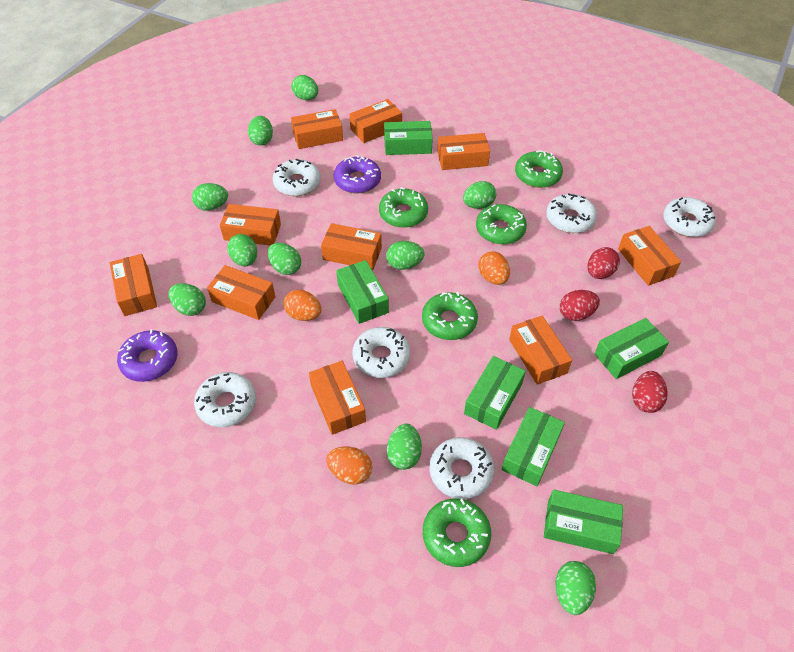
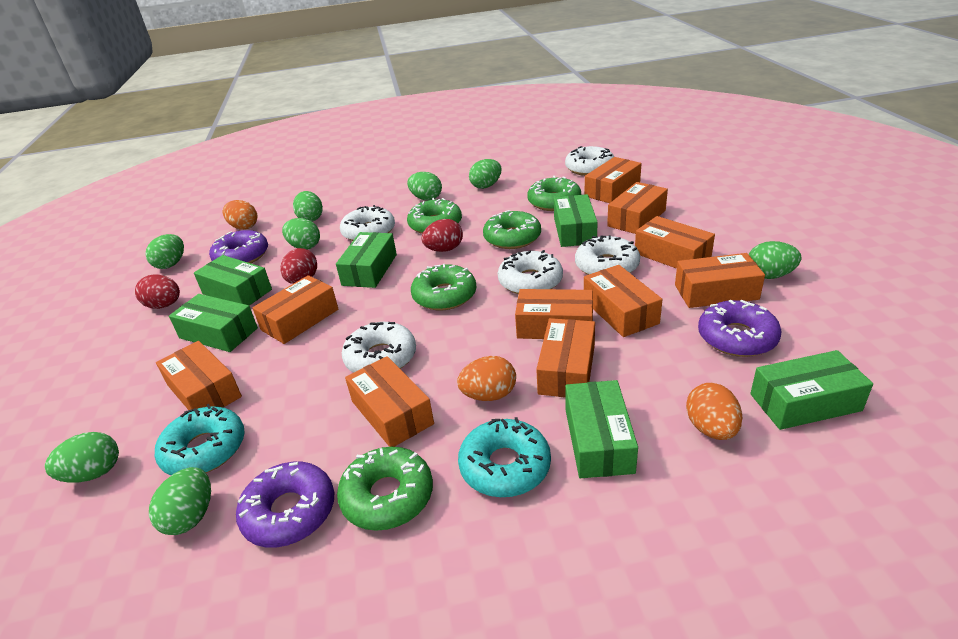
green egg: [168,283,206,316] [192,183,228,211] [227,234,257,266] [248,116,273,146] [268,243,301,275] [291,75,318,100] [386,241,425,270] [387,424,422,470] [463,181,497,209] [555,561,596,615] = 10 -> [45,432,119,483] [145,234,184,269] [149,467,211,535] [282,218,320,249] [293,191,323,222] [407,172,442,200] [469,159,502,189] [749,241,801,279] = 8
purple donut: [117,329,177,382] [334,155,381,194] = 2 -> [209,230,268,263] [236,462,334,548] [698,299,781,357] = 3
turquoise donut: none = 0 -> [155,404,245,475] [458,417,551,497] = 2
white donut: [194,372,256,427] [273,159,321,196] [352,327,410,378] [429,437,494,499] [546,193,597,233] [663,197,716,237] = 6 -> [340,205,395,241] [342,322,416,372] [498,250,563,294] [565,146,614,176] [575,235,640,275] = 5

